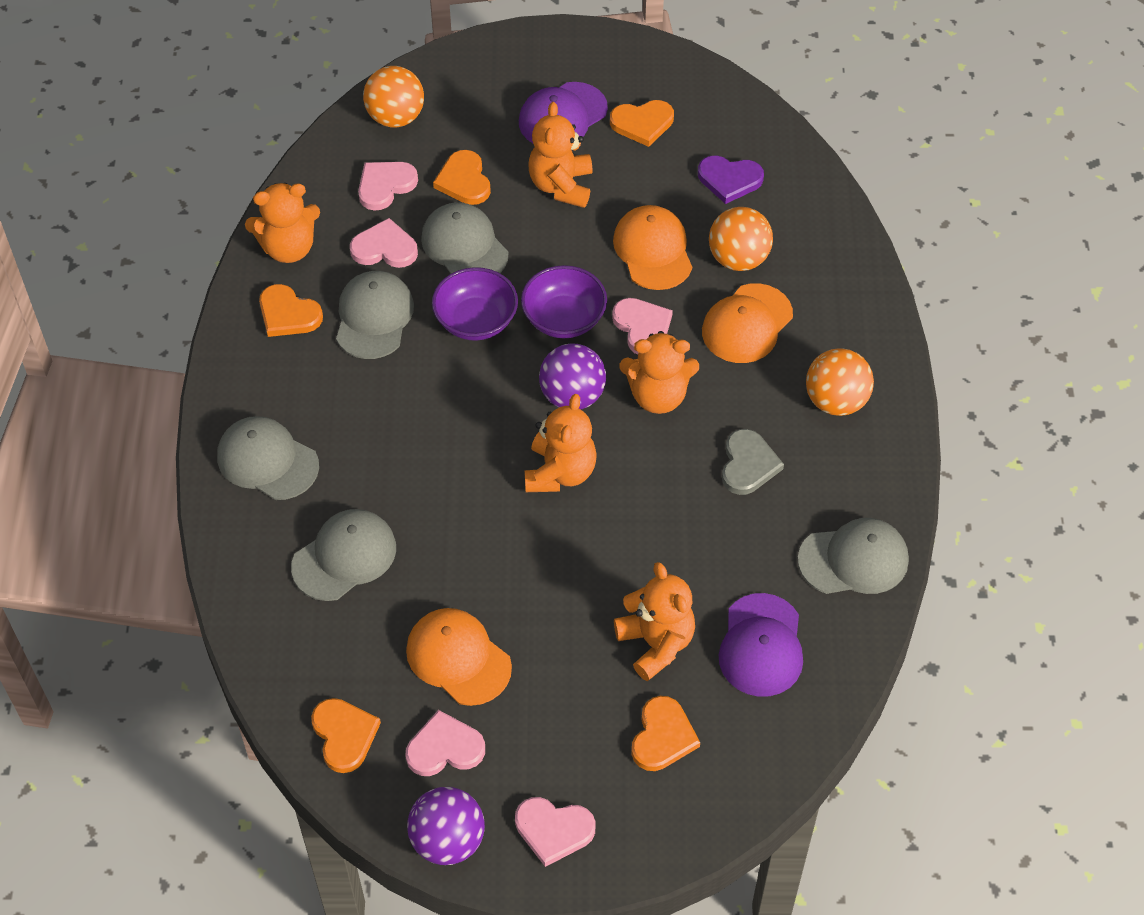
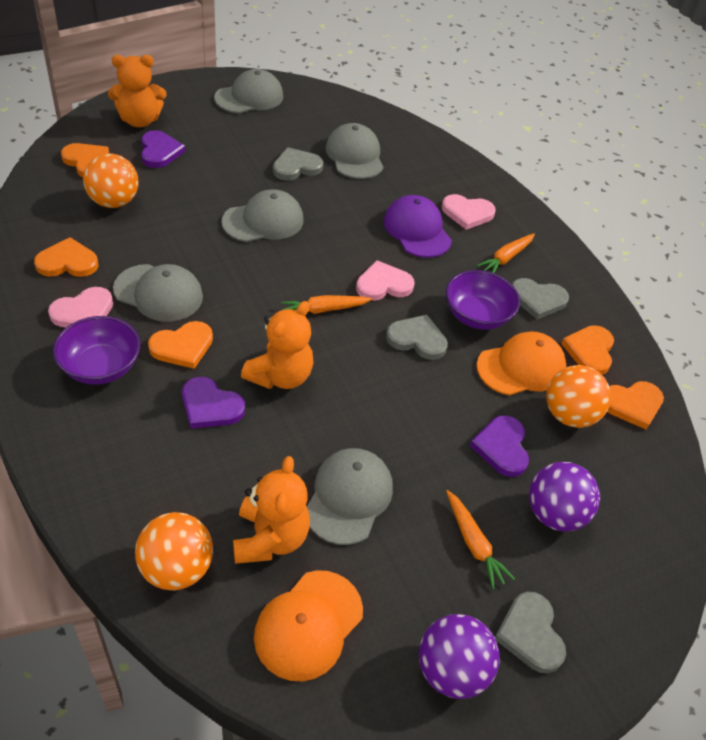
grey heart: [722,429,784,495] = 1 -> [273,147,323,181] [386,315,448,360] [495,592,566,673] [512,278,569,319] = 4
orange cap: [406,608,512,706] [613,205,692,290] [702,283,793,363] = 3 -> [254,570,363,681] [477,331,566,396] = 2
orange carrot: none = 0 -> [281,295,372,314] [446,490,515,589] [477,234,535,273] = 3
orange teddy bear: [245,183,320,263] [525,394,597,492] [528,102,593,208] [614,562,695,681] [620,331,699,414] = 5 -> [108,55,167,127] [233,456,310,564] [241,301,314,389] = 3
pink heart: [350,218,418,268] [358,162,418,211] [406,710,485,776] [515,797,596,867] [612,298,673,355] = 5 -> [48,287,113,328] [356,260,415,301] [442,194,496,230] = 3
purple cap: [519,82,608,143] [719,593,803,697] = 2 -> [384,195,452,258] = 1
purple heart: [698,156,764,204] = 1 -> [141,130,186,168] [182,377,245,429] [470,415,529,477] = 3

